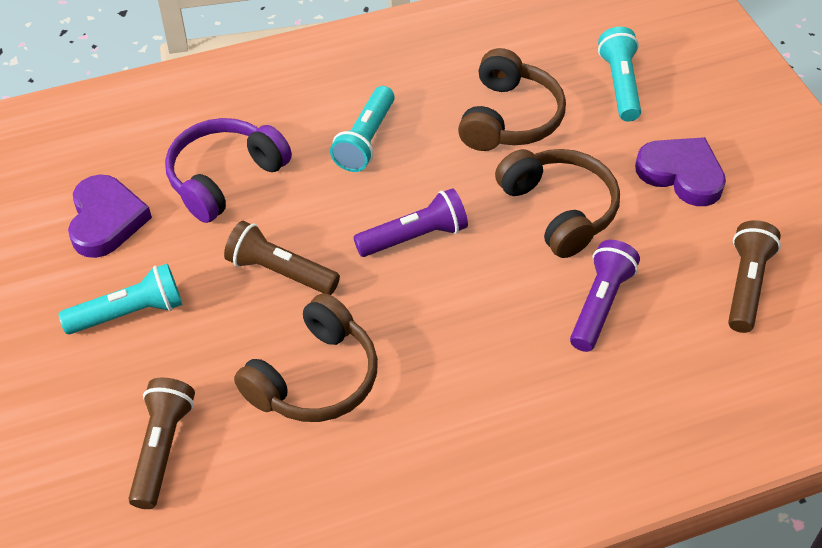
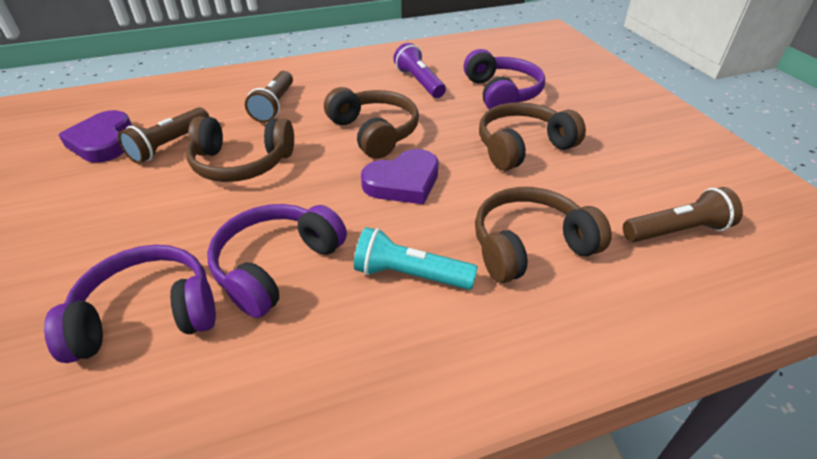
brown headphones: [234,293,378,422] [458,48,566,151] [495,149,620,258] = 3 -> [186,116,294,182] [324,87,419,159] [475,187,612,283] [479,102,586,171] = 4
purple flashlight: [353,188,468,257] [570,240,640,352] = 2 -> [394,43,446,98] = 1
purple headphones: [165,118,292,223] = 1 -> [44,245,216,363] [207,204,347,318] [464,49,545,110] = 3
turquoise flashlight: [58,264,182,334] [330,86,395,172] [598,27,641,122] = 3 -> [354,227,478,290] = 1

